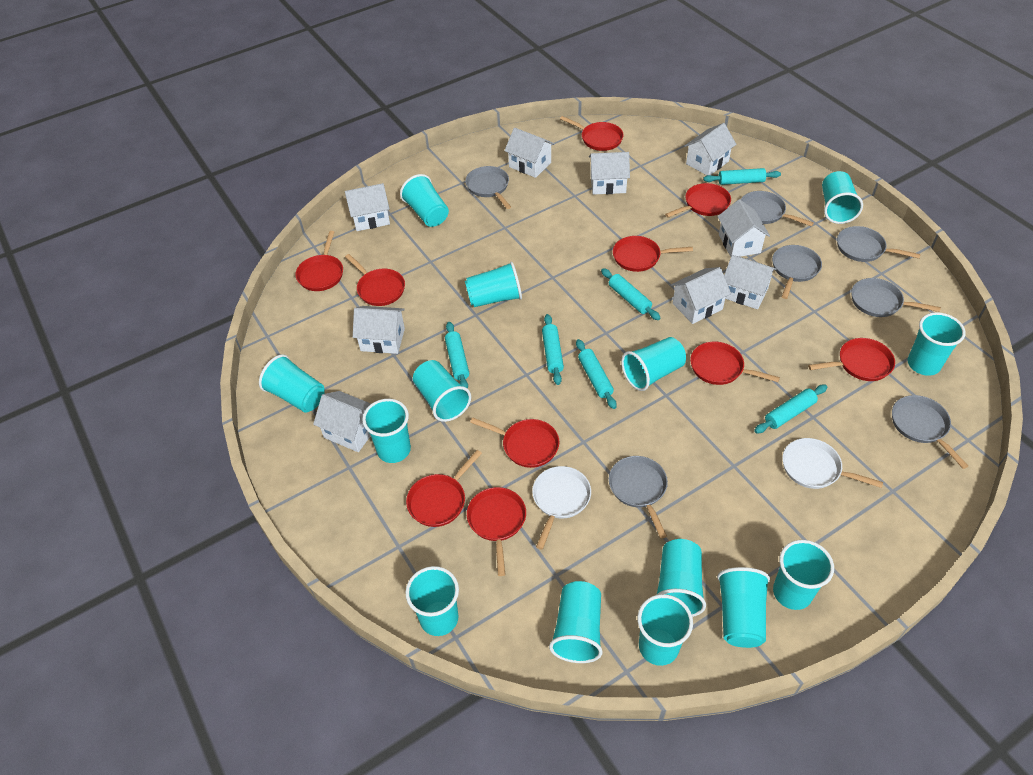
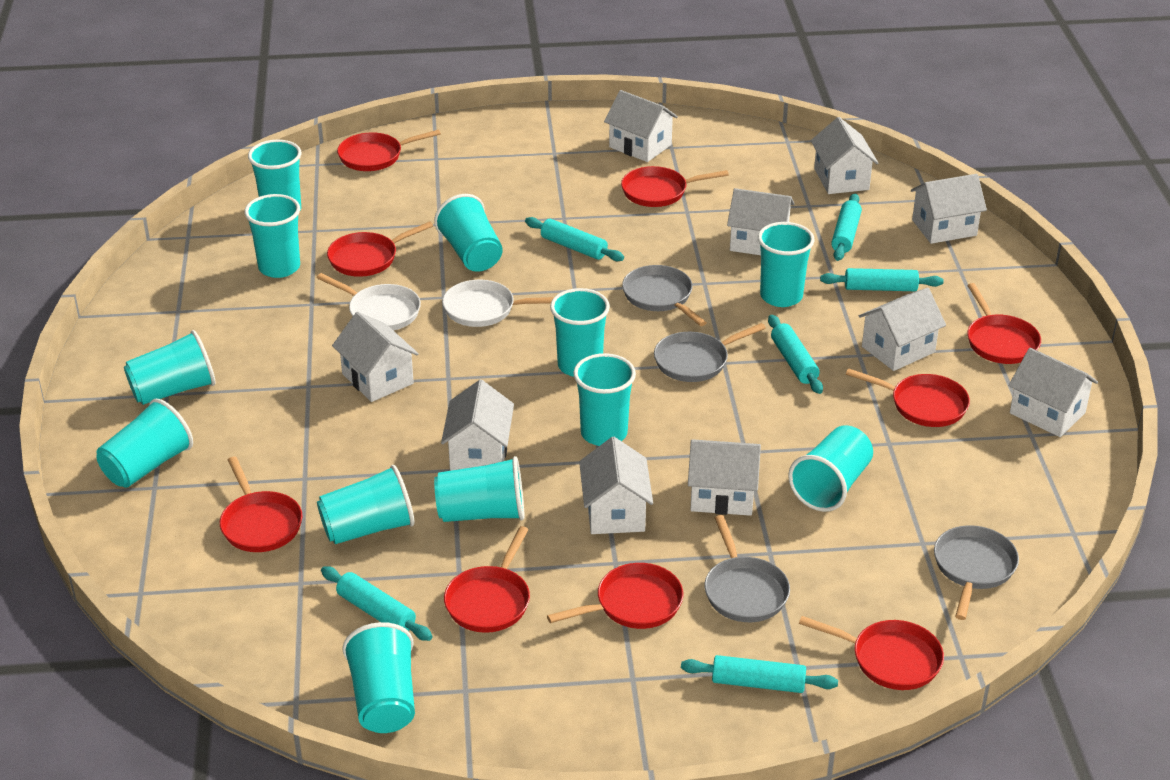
grey pan: [465,166,511,209] [609,456,668,539] [741,191,814,226] [772,245,822,299] [837,226,921,262] [851,278,941,317] [892,395,968,469] = 7 -> [622,265,707,326] [654,323,766,382] [704,515,790,622] [934,525,1019,620] = 4
red pan: [296,231,343,291] [345,254,405,306] [406,450,482,527] [467,487,526,576] [470,418,559,468] [560,116,624,151] [613,236,693,272] [665,183,731,218] [690,342,780,385] [808,338,895,381] = 10 -> [220,456,302,552] [327,221,433,277] [337,129,441,171] [444,526,530,633] [547,563,684,629] [621,166,729,207] [799,616,944,690] [846,368,970,427] [967,283,1041,364] = 9
turquoise cup: [259,354,324,412] [362,399,411,463] [400,174,449,227] [405,566,459,636] [413,360,471,422] [465,261,522,307] [549,581,603,663] [621,337,686,391] [637,594,693,666] [657,539,706,617] [717,567,770,648] [773,540,834,610] [822,171,863,224] [907,312,966,376] = 14 -> [96,399,193,488] [124,330,216,405] [244,194,300,278] [248,140,302,210] [317,465,415,544] [342,622,415,733] [434,194,503,272] [434,456,524,522] [550,288,610,377] [573,353,636,446] [758,222,815,307] [788,425,873,512] = 12
white house: [313,391,371,452] [345,183,390,231] [353,306,405,354] [504,128,555,178] [589,152,630,195] [671,267,731,324] [685,123,736,175] [718,199,770,257] [724,255,776,309] = 9 -> [332,312,419,402] [441,380,514,471] [579,437,653,534] [604,90,678,162] [688,439,761,516] [727,188,795,255] [811,117,879,194] [859,288,946,371] [911,174,987,244] [1009,348,1098,437] = 10

